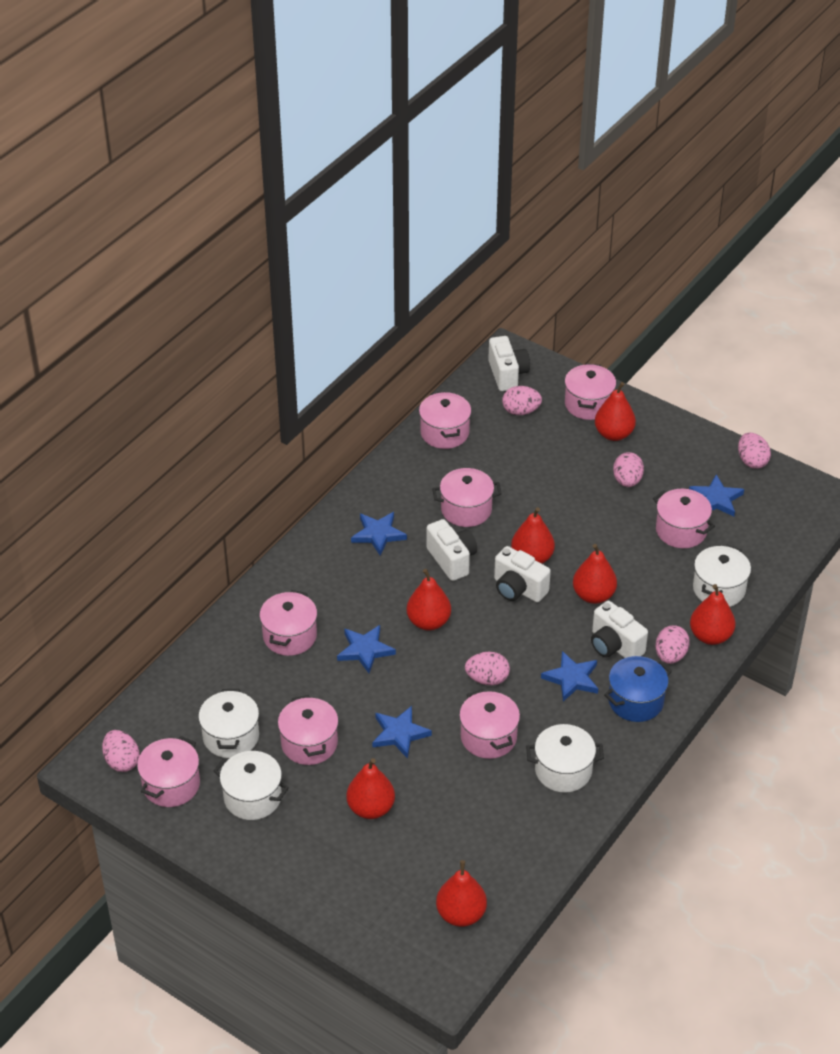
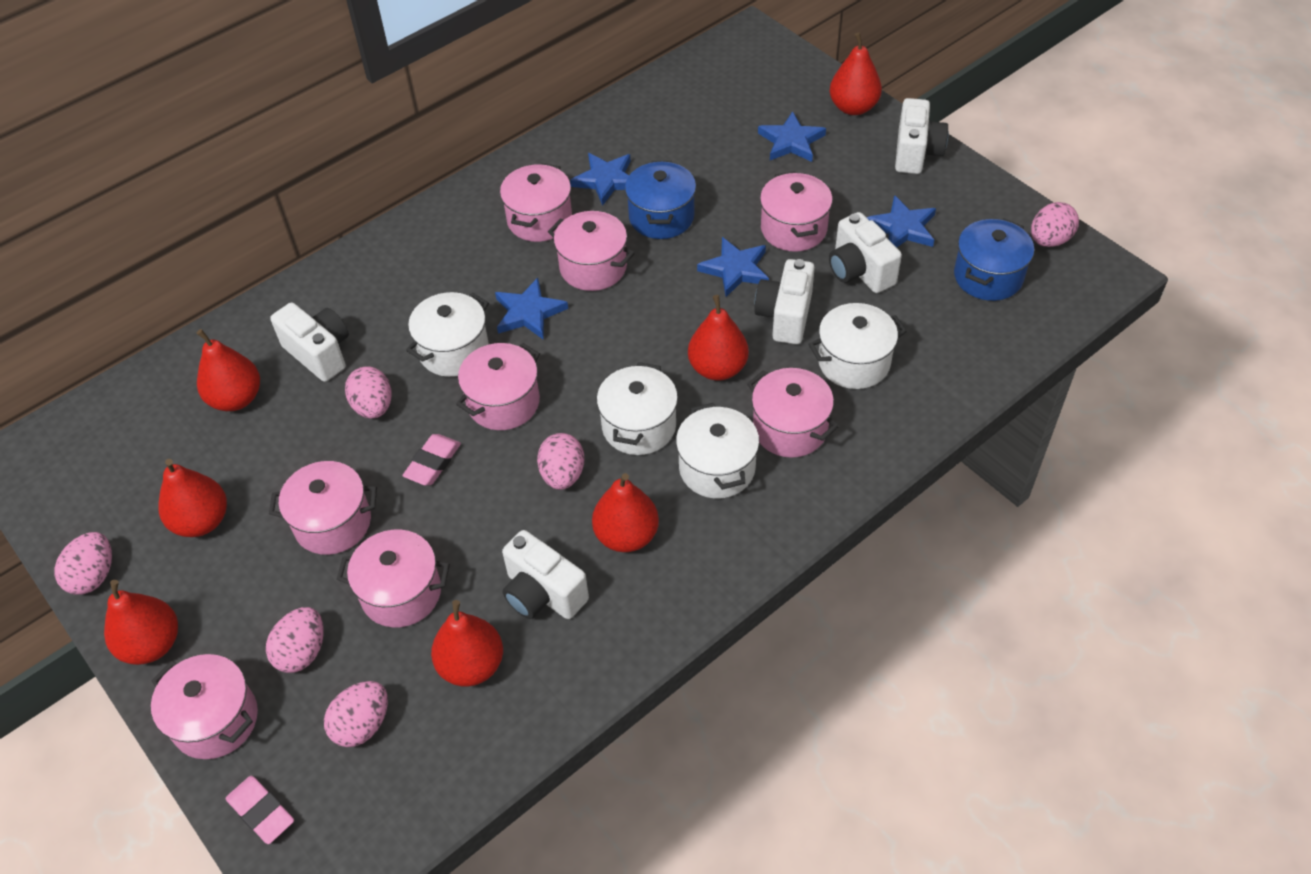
blue pot: [604,656,672,722] = 1 -> [625,161,696,239] [954,219,1034,301] = 2
pink eraser: none = 0 -> [226,776,294,844] [403,434,461,486] = 2
white camera: [426,519,477,581] [488,336,530,391] [494,546,551,602] [591,601,648,658] = 4 -> [270,302,349,382] [502,530,589,619] [754,259,815,344] [829,212,902,293] [895,98,949,174] = 5

